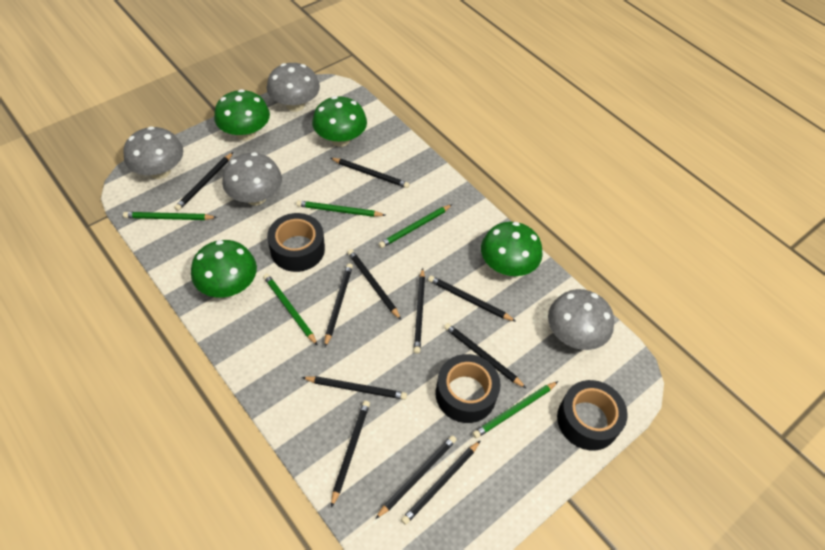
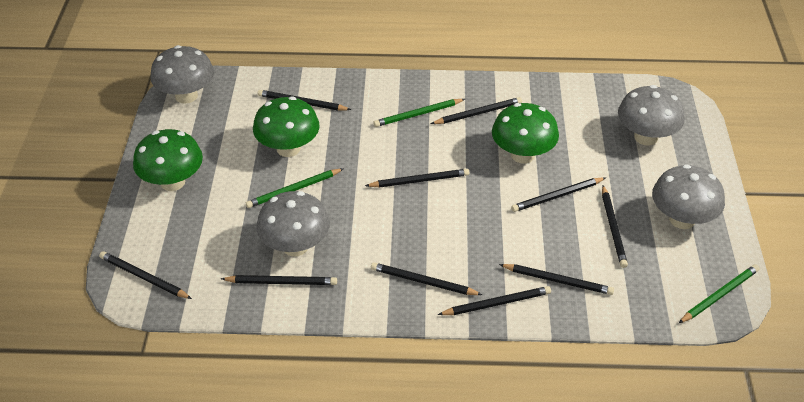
black pencil: [174,152,233,211] [302,376,407,400] [325,263,353,347] [331,158,409,188] [331,401,370,508] [347,249,401,320] [375,435,457,519] [401,440,481,525] [414,268,425,354] [428,276,515,321] [444,323,526,388] = 11 -> [99,251,192,299] [221,275,337,285] [257,90,351,111] [365,169,470,188] [371,262,482,295] [431,97,522,124] [438,286,551,315] [499,264,614,295] [511,177,605,212] [602,185,628,268] = 10
black tape: [267,213,325,272] [435,354,500,423] [557,380,628,451] = 3 -> none = 0
green mushroom: [191,240,257,298] [214,89,270,141] [312,96,367,147] [481,222,543,276] = 4 -> [133,129,203,191] [253,97,320,157] [492,103,559,163] = 3
green pencil: [123,212,218,220] [263,273,318,346] [296,200,386,217] [379,205,452,248] [473,381,558,438] = 5 -> [246,168,344,208] [373,99,465,127] [679,265,759,323] = 3

